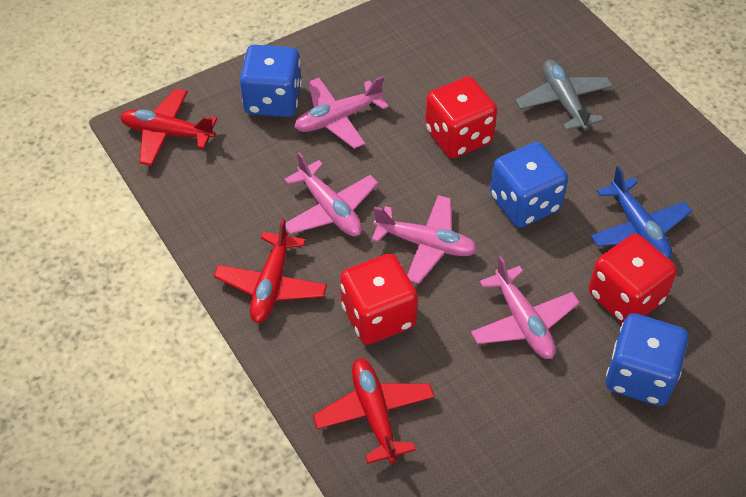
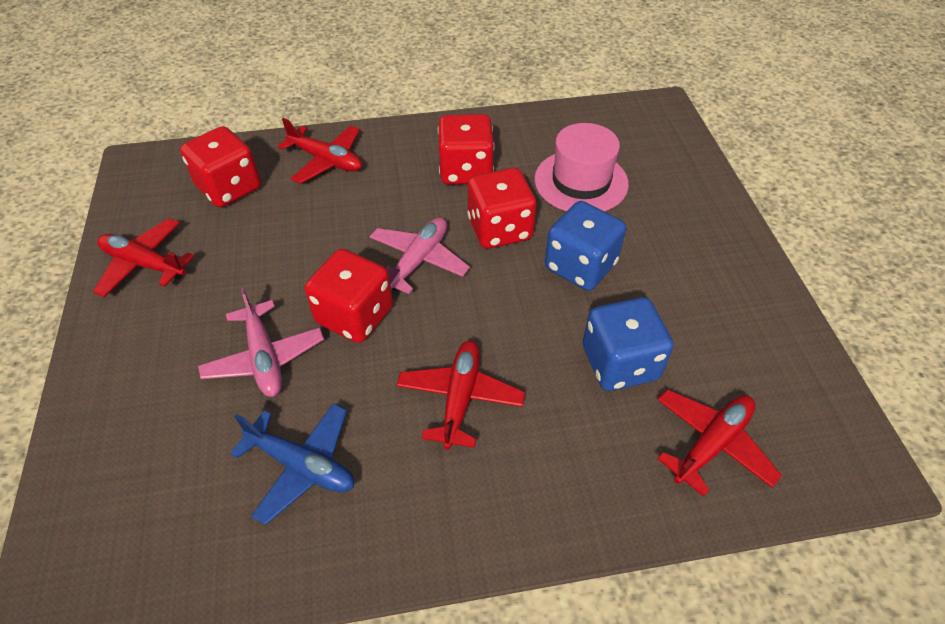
blue dice: [240,45,302,117] [490,142,568,227] [606,313,689,406] = 3 -> [545,201,626,291] [583,297,674,391] = 2
grey plane: [516,59,613,131] = 1 -> none = 0
pink hat: none = 0 -> [534,123,629,212] = 1
pink plane: [284,152,378,237] [294,76,389,149] [371,195,478,284] [470,256,580,359] = 4 -> [198,288,324,397] [370,217,470,294] = 2
red dice: [340,254,418,344] [425,77,497,158] [589,234,677,323] = 3 -> [180,126,261,207] [305,249,393,343] [438,114,494,185] [467,168,537,249] = 4
red plane: [120,89,217,166] [214,218,327,323] [313,358,435,464] = 3 -> [93,218,194,297] [277,118,362,184] [397,341,525,450] [657,389,782,497] = 4

